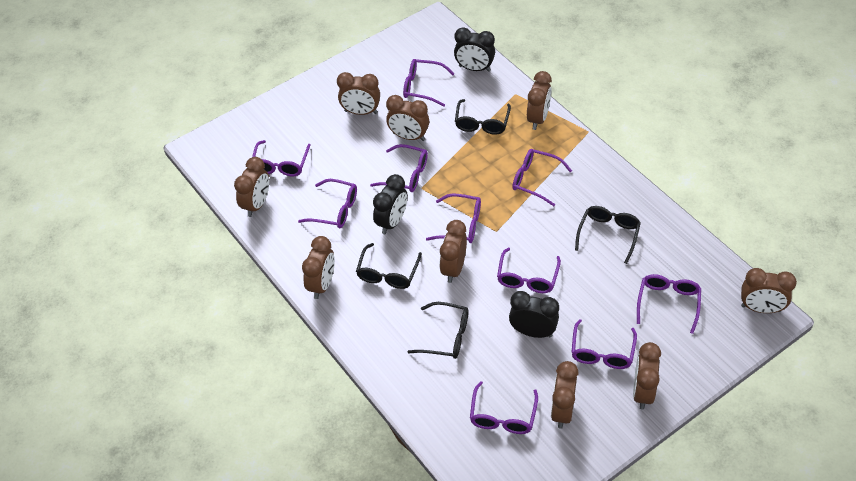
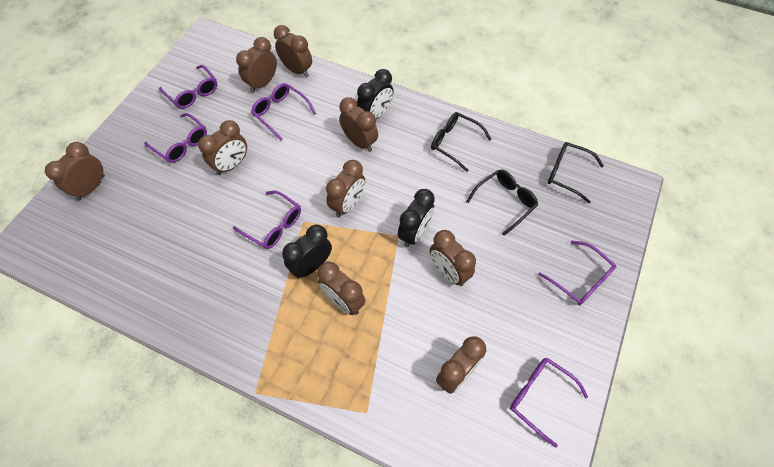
black glasses: [356,243,422,289] [408,302,469,359] [455,99,511,135] [575,206,641,264] = 4 -> [431,112,492,172] [466,170,538,236] [548,142,604,203] = 3
purple glasses: [252,140,311,176] [298,179,357,228] [370,144,428,192] [403,59,455,107] [426,194,481,243] [470,381,538,434] [497,248,561,293] [512,149,572,206] [571,319,637,369] [637,274,701,334] = 10 -> [144,113,207,163] [159,65,218,109] [233,190,301,249] [251,83,316,140] [510,358,588,448] [538,241,616,305] = 6

